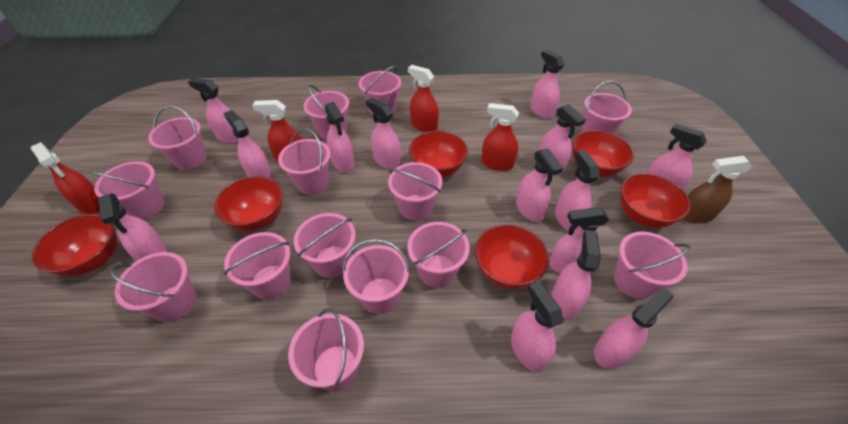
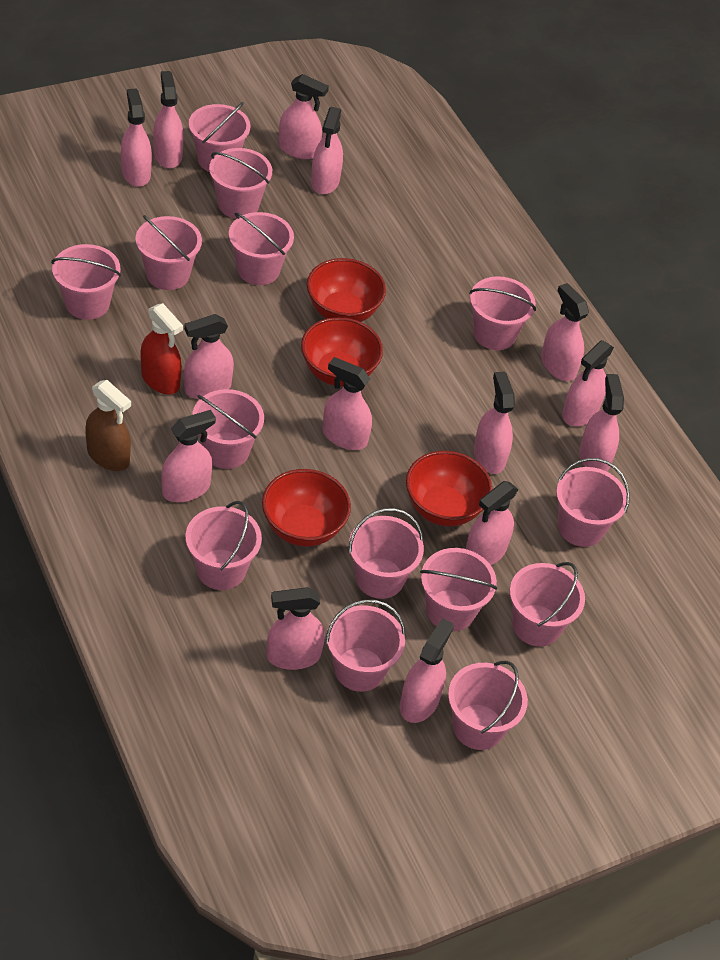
red bowl: [32,214,117,276] [214,176,283,231] [409,131,468,177] [475,224,549,289] [572,130,634,177] [620,173,691,228] = 6 -> [262,469,351,547] [301,317,383,386] [307,258,386,322] [406,451,492,526] = 4
red spray bottle: [31,142,100,214] [252,100,302,162] [408,65,439,132] [481,103,519,171] = 4 -> [140,303,183,395] = 1

